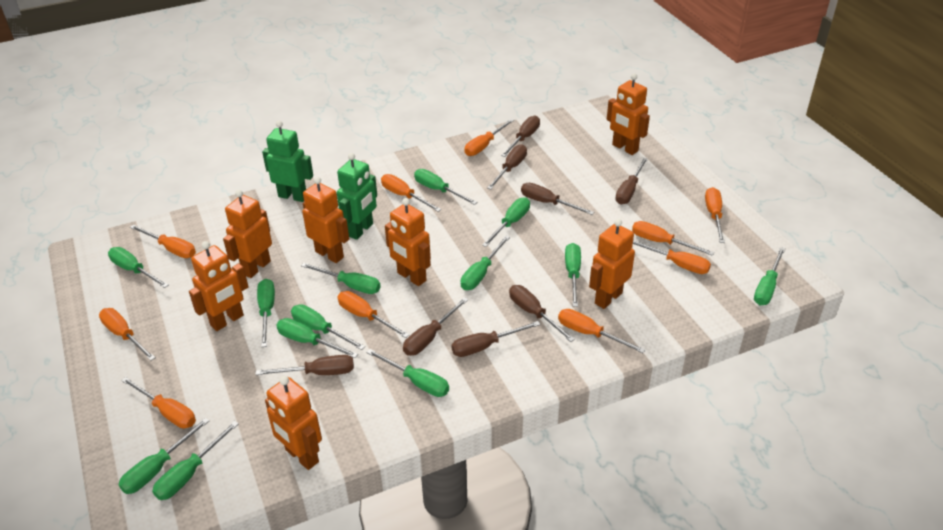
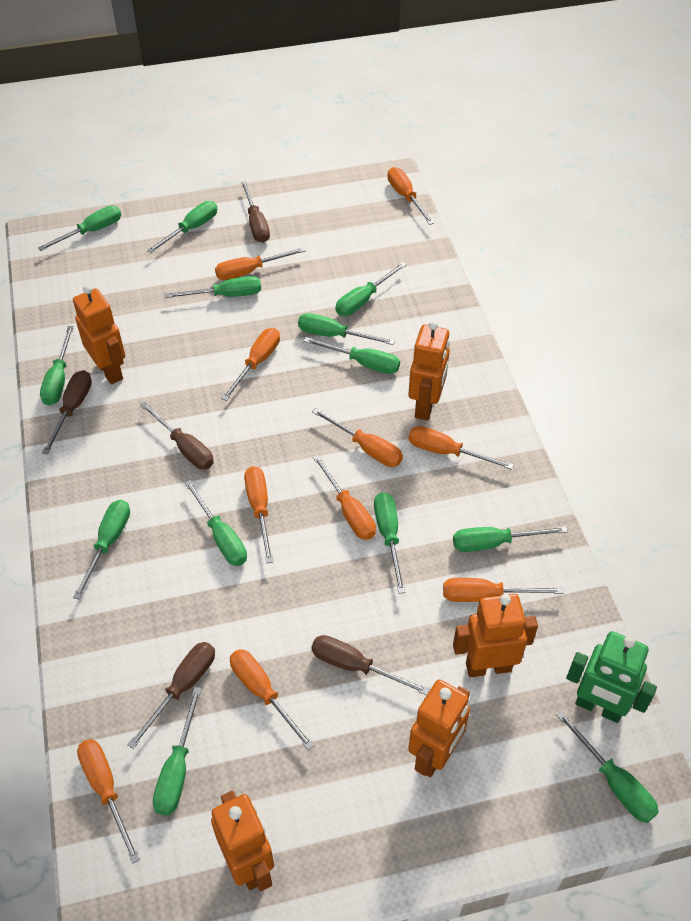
brown screwdriver: [255,355,354,375] [403,297,468,356] [451,321,540,357] [487,144,527,190] [501,116,540,157] [509,285,575,342] [521,183,594,215] [615,158,648,205] = 8 -> [42,370,92,454] [127,642,215,749] [140,402,214,469] [241,181,270,243] [311,635,430,695] = 5
green robot: [262,121,313,202] [337,153,377,240] = 2 -> [566,631,657,723] = 1
orange robot: [189,241,249,331] [223,190,272,278] [265,376,322,470] [302,177,349,263] [385,198,431,286] [589,219,635,309] [607,73,650,155] = 7 -> [73,285,125,384] [211,791,274,891] [408,321,450,421] [408,679,470,777] [453,594,538,677] = 5

